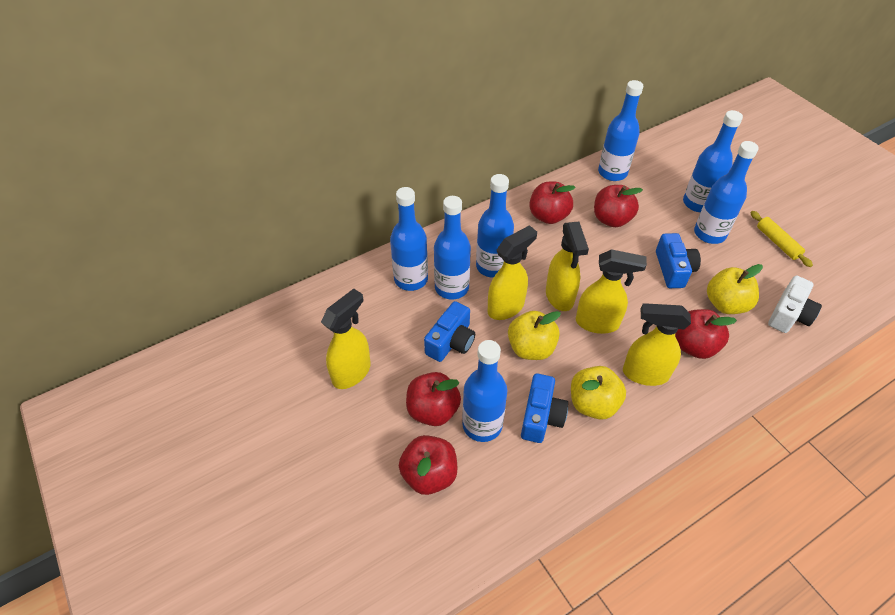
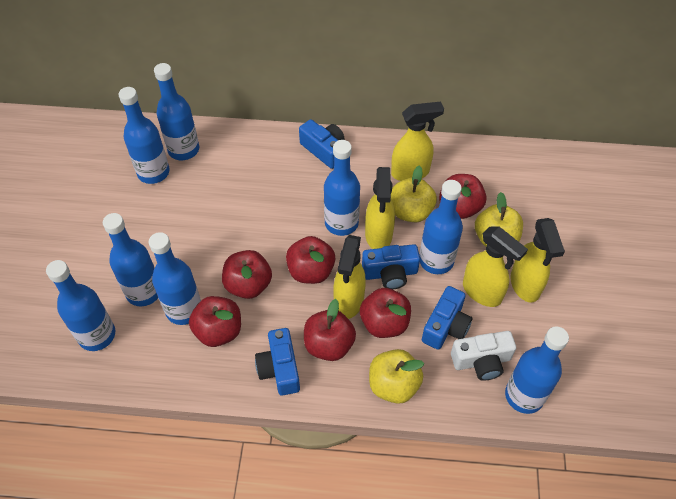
blue bottle: [390,187,428,291] [434,196,471,300] [462,340,508,442] [476,174,514,278] [598,80,643,181] [683,110,743,212] [694,141,759,244] = 7 -> [46,260,115,351] [103,213,158,306] [119,87,170,184] [149,232,201,325] [154,63,199,160] [324,140,360,236] [419,180,463,274] [505,327,569,414] = 8
blue camera: [424,301,475,362] [521,373,568,443] [656,233,701,288] = 3 -> [255,328,300,396] [299,119,344,169] [362,244,420,290] [422,286,472,350] = 4
red apple: [399,435,457,495] [406,372,461,426] [529,182,576,224] [594,185,643,227] [675,309,737,359] = 5 -> [189,296,241,347] [222,250,272,299] [286,236,335,284] [304,299,356,361] [360,288,411,338] [439,174,487,219] = 6
yellow rolling pin: [750,211,813,267] = 1 -> none = 0

